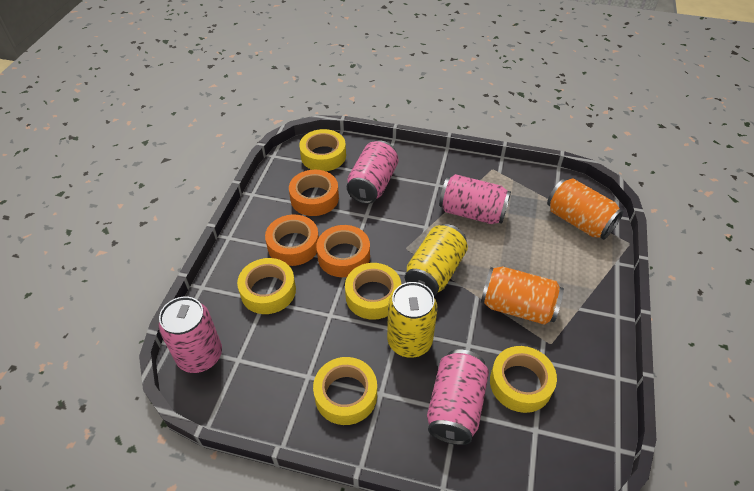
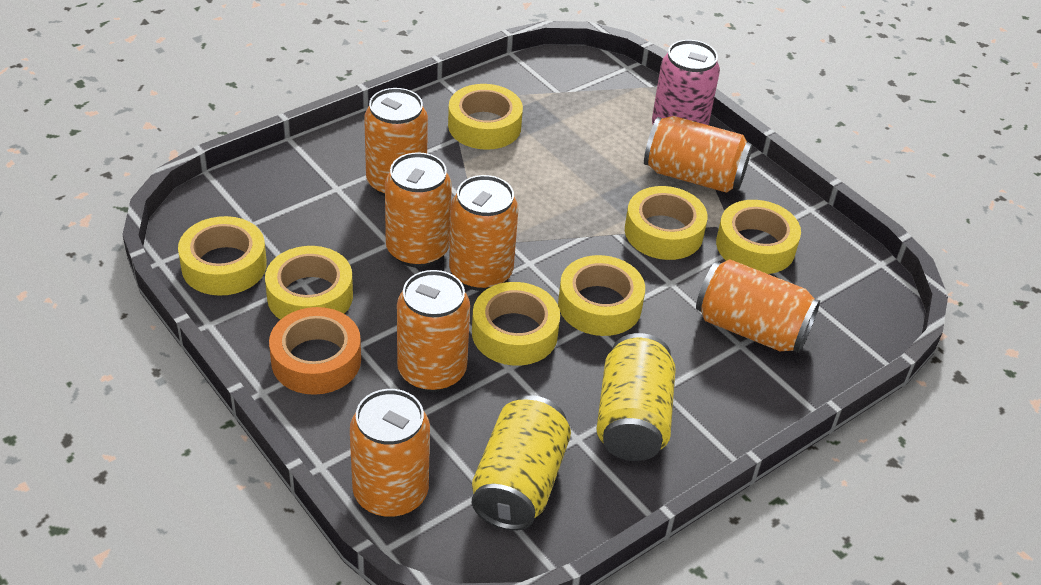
orange can: [481,267,564,325] [547,178,623,240] = 2 -> [350,389,430,518] [364,88,428,196] [385,152,452,268] [397,270,470,392] [449,175,518,291] [644,116,752,193] [696,259,820,353] = 7
orange tape: [265,215,319,266] [289,170,339,216] [316,225,370,277] = 3 -> [269,307,361,395] = 1
pink can: [159,297,222,373] [347,140,399,204] [427,350,489,445] [439,174,511,224] = 4 -> [652,40,720,125] = 1
yellow tape: [237,258,296,314] [299,129,346,171] [313,357,377,425] [345,263,401,320] [490,346,557,413] = 5 -> [178,216,267,296] [265,246,353,320] [448,84,523,150] [472,282,560,366] [558,255,645,336] [625,186,708,260] [716,200,801,274] = 7

